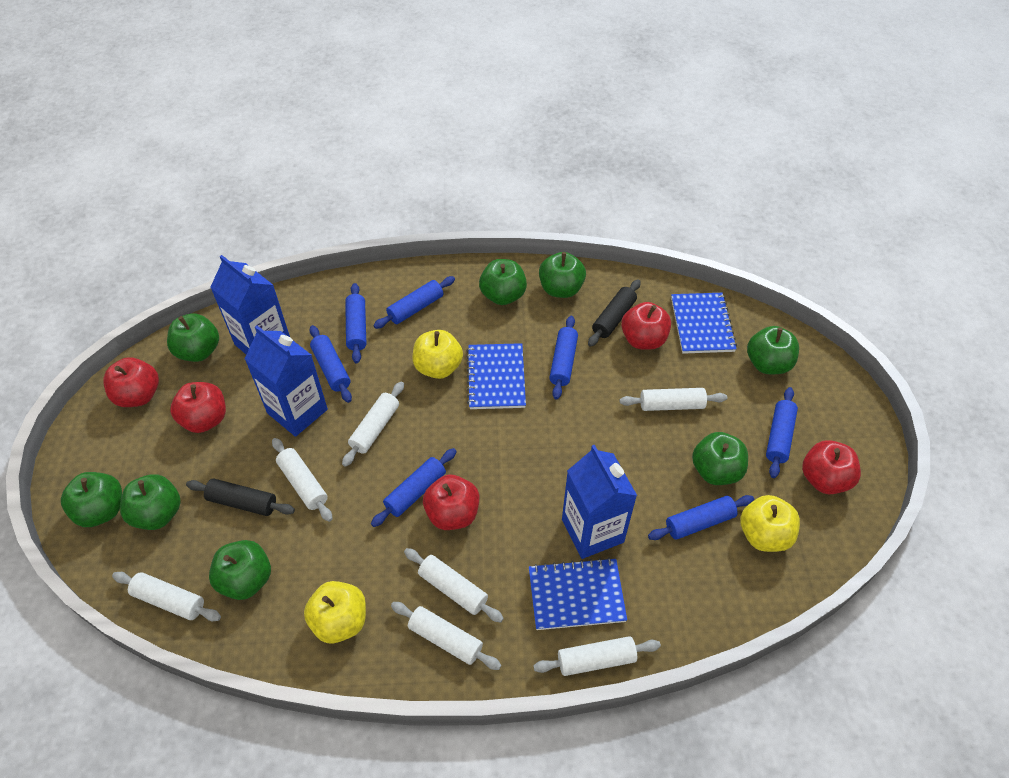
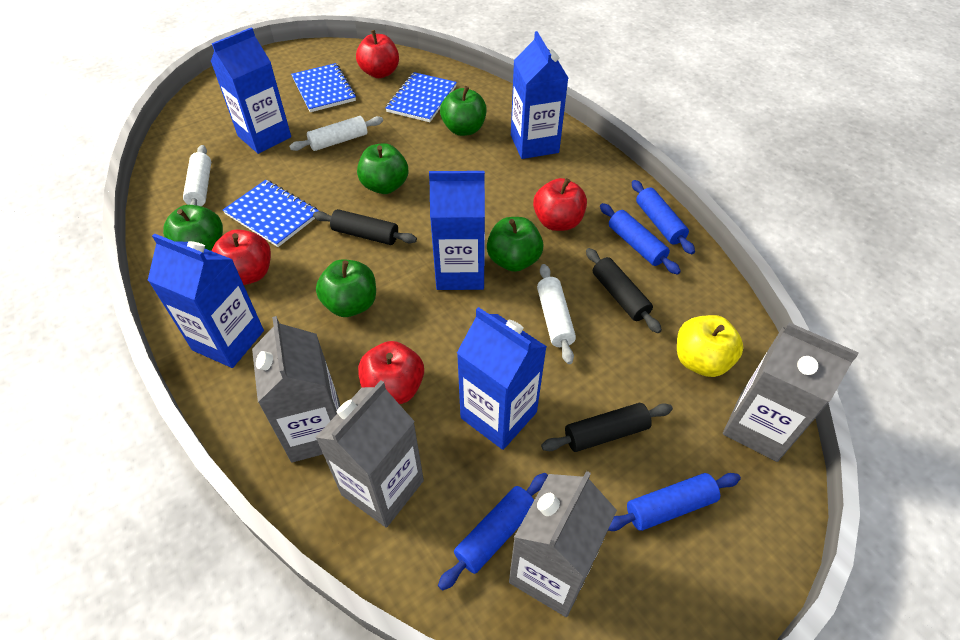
black rolling pin: [186,478,295,516] [588,279,641,347] = 2 -> [313,209,417,245] [541,403,673,452] [586,248,662,333] = 3
blue carton: [210,255,290,354] [245,325,328,437] [562,445,637,559] = 3 -> [147,233,264,368] [211,27,291,154] [429,171,485,290] [457,307,547,450] [511,31,568,159] = 5
blue rolling pin: [309,325,352,403] [345,283,366,363] [371,448,457,527] [373,276,455,329] [549,316,578,400] [648,495,754,540] [766,387,798,478] = 7 -> [438,473,548,591] [600,203,681,275] [608,473,741,531] [632,180,695,255] = 4
green apple: [61,472,122,527] [120,474,181,530] [167,313,219,362] [209,540,271,600] [479,259,527,305] [539,252,586,298] [692,432,748,485] [747,326,799,374] = 8 -> [163,205,223,251] [316,259,376,317] [357,143,408,194] [440,86,487,136] [487,217,543,272] = 5
grey carton: none = 0 -> [252,316,340,462] [315,381,424,528] [509,471,617,617] [723,322,859,462] = 4
red apple: [103,357,159,407] [170,382,226,433] [423,475,479,530] [621,302,671,350] [802,440,861,494] = 5 -> [212,229,271,285] [356,30,399,78] [358,341,424,404] [533,178,587,231] = 4
white rolling pin: [112,572,221,621] [272,438,333,522] [342,381,404,467] [391,602,501,670] [404,548,504,623] [533,636,661,676] [620,388,727,411] = 7 -> [183,145,211,206] [289,116,383,151] [537,264,576,364] = 3
yellow apple: [304,581,366,644] [413,330,463,379] [740,495,800,552] = 3 -> [677,315,744,377] = 1

